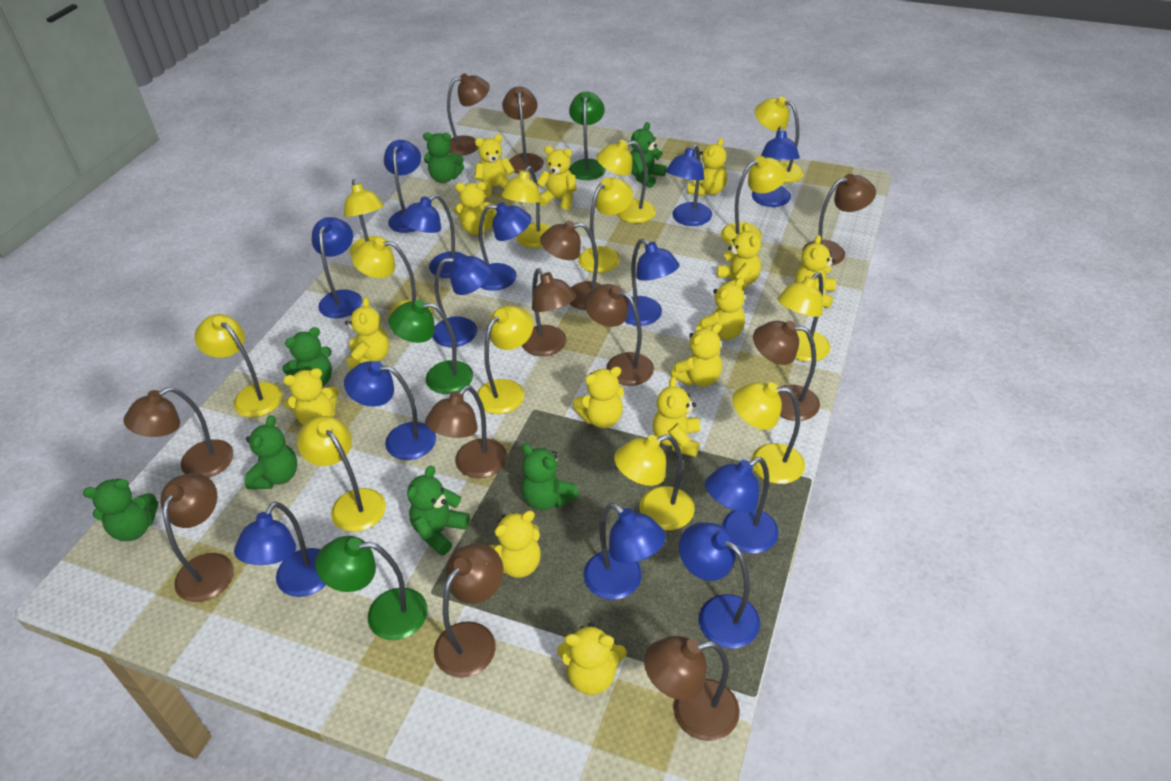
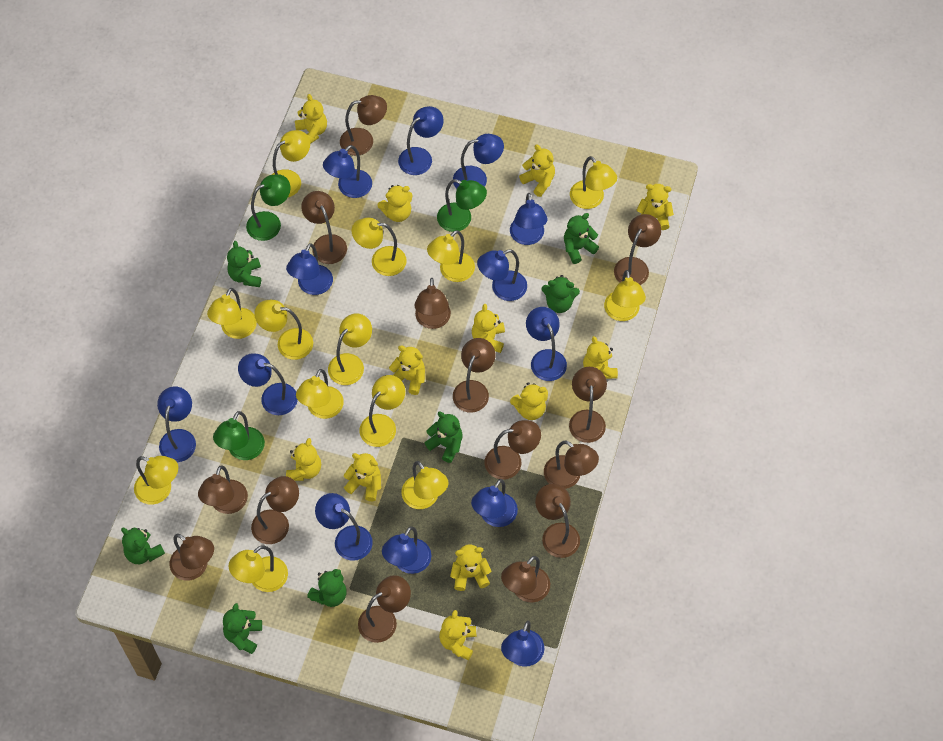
brown lamp: [123,387,233,478] [160,473,234,602] [425,386,507,478] [434,543,504,678] [447,73,490,156] [502,87,544,174] [522,268,576,356] [540,221,602,310] [584,284,654,386] [644,636,740,741] [753,321,820,421] [802,174,876,266] = 12 -> [169,534,214,581] [198,465,248,514] [251,476,299,544] [301,191,347,264] [340,95,387,156] [358,575,411,643] [415,278,451,329] [453,338,495,413] [485,420,541,479] [501,556,550,602] [535,484,580,558] [544,440,599,489] [569,367,607,443] [614,214,661,285] = 14
yellow teddy bear: [283,368,339,425] [345,297,389,370] [454,182,496,235] [474,134,515,198] [490,511,541,578] [537,146,577,210] [557,623,627,695] [573,367,624,428] [653,376,700,457] [670,323,722,387] [687,138,727,196] [696,277,745,340] [717,223,761,290] [795,235,836,309] = 14 -> [286,438,321,481] [295,94,327,144] [344,453,381,501] [377,185,412,222] [389,345,425,395] [439,610,476,660] [450,545,491,591] [472,304,505,353] [510,382,548,420] [519,144,555,197] [583,336,618,379] [636,184,674,230] = 12

